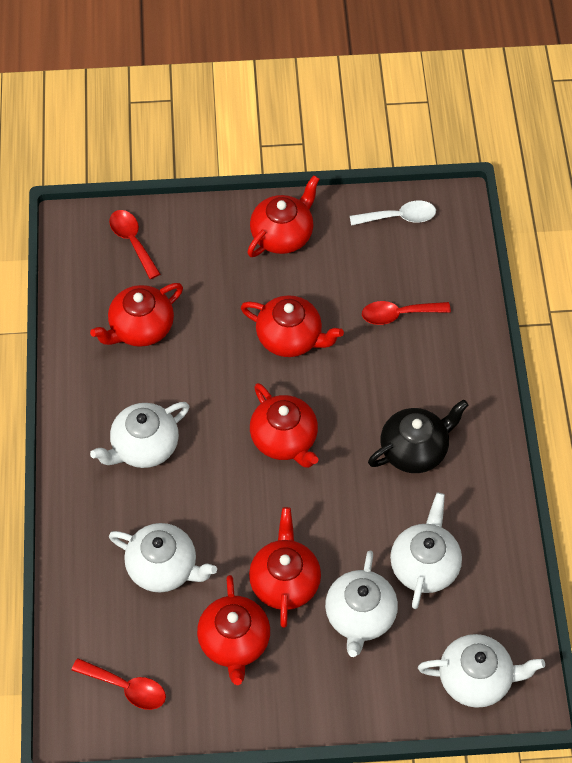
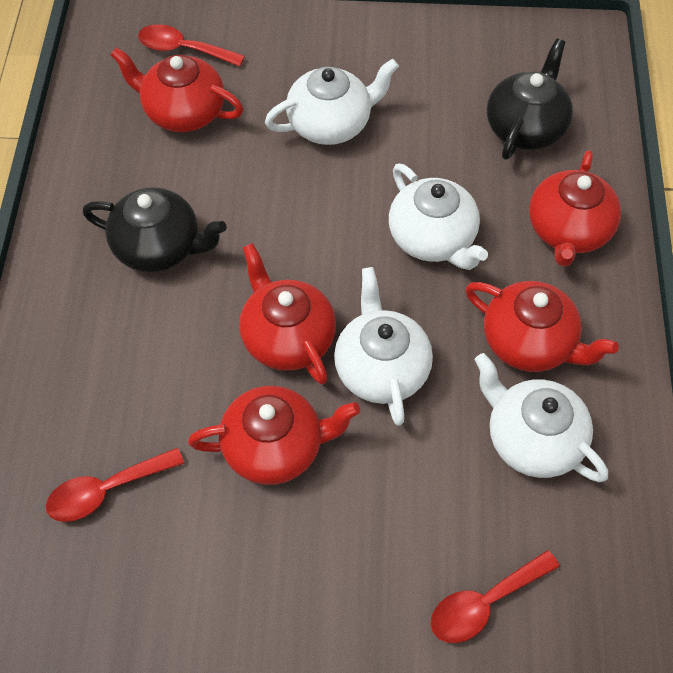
black teapot: [368,399,468,473] = 1 -> [82,187,227,272] [487,38,573,160] = 2
red teapot: [90,283,183,347] [197,575,270,685] [241,295,344,357] [247,175,320,257] [249,507,321,628] [250,383,318,468] = 6 -> [110,47,243,132] [188,386,360,485] [239,243,336,385] [465,281,619,372] [529,150,621,267] = 5
white spoon: [350,201,436,226] = 1 -> none = 0
white teapot: [90,402,190,468] [109,523,217,593] [325,550,398,657] [390,493,462,609] [418,634,545,708] = 5 -> [265,59,399,145] [334,267,433,426] [389,163,488,270] [475,353,608,482] = 4

